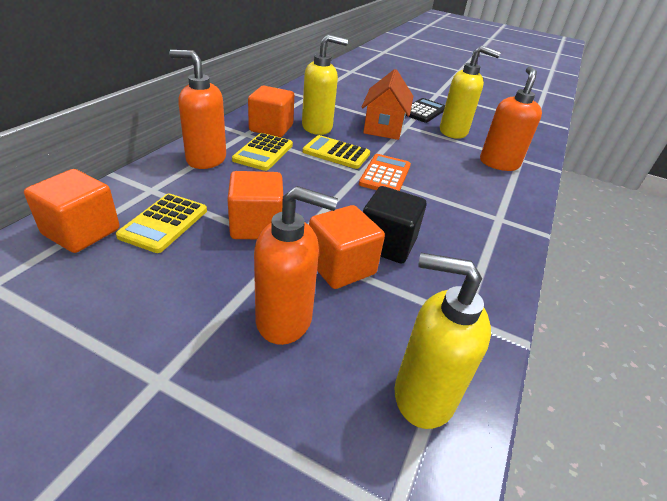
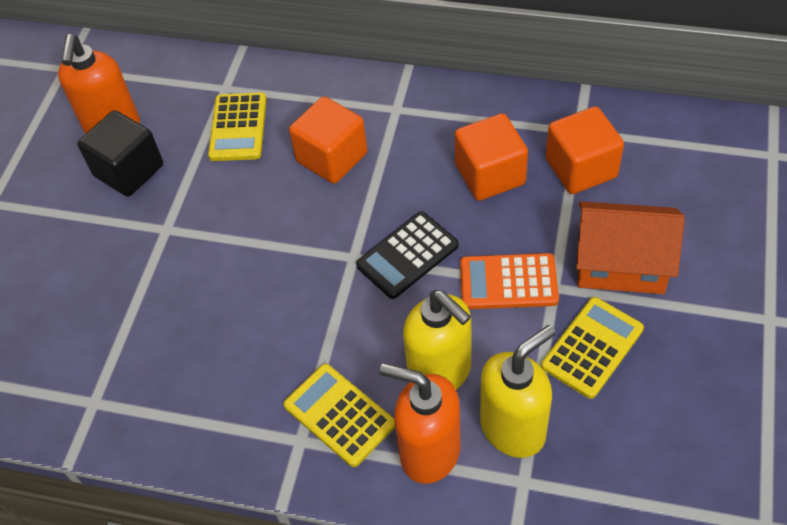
orange cube: [24,169,120,253] [227,171,283,239] [248,86,294,137] [309,205,385,289] = 4 -> [289,96,367,184] [455,113,528,201] [546,106,624,194] = 3
orange soap dispenser: [169,50,226,169] [254,186,338,345] [480,67,542,171] = 3 -> [58,34,140,134] [380,363,461,484] = 2
yellow soap dispenser: [302,34,348,135] [395,253,491,429] [440,46,501,139] = 3 -> [403,290,471,390] [480,325,556,458] = 2

